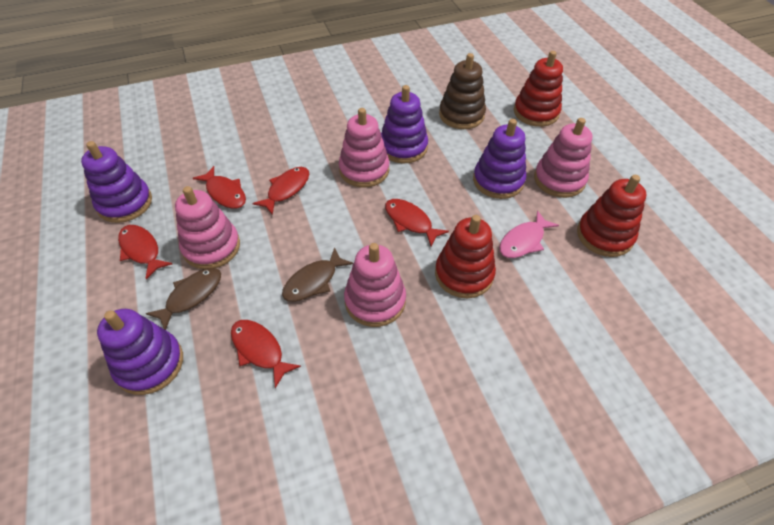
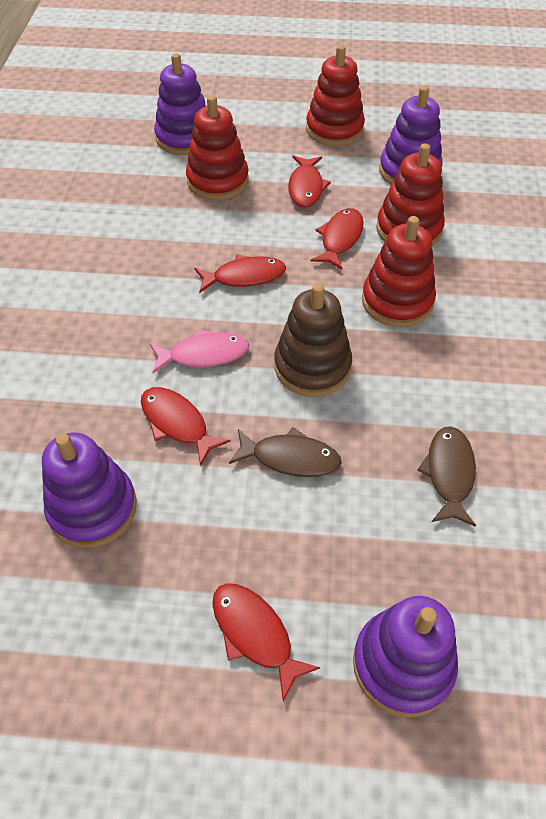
pink stacking toy: [175,186,240,269] [339,108,389,187] [344,243,406,327] [534,118,592,198] = 4 -> none = 0
red stacking toy: [435,215,496,298] [514,51,563,127] [577,175,646,257] = 3 -> [186,95,249,200] [306,45,365,146] [362,216,436,327] [376,143,445,246] = 4

